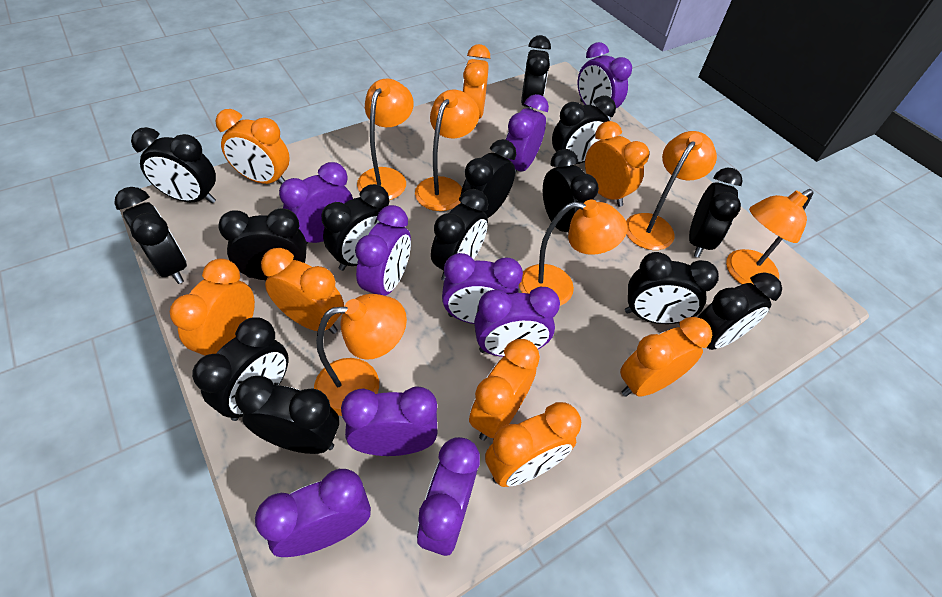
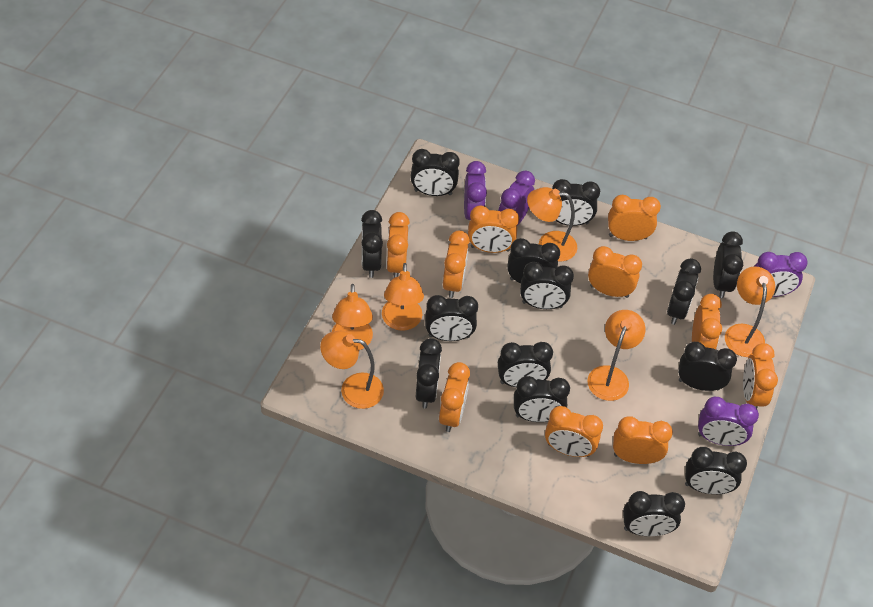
orange clock: [170,258,255,356] [215,109,290,185] [261,248,344,334] [462,44,490,119] [469,339,540,441] [485,402,581,487] [585,121,649,207] [620,317,712,397] = 8 -> [386,212,410,278] [439,362,470,432] [443,230,470,298] [468,206,519,253] [545,406,603,457] [588,246,642,298] [608,195,661,241] [613,416,673,464] [692,294,722,349] [743,343,778,408] = 10
purple clock: [255,469,371,557] [279,162,353,244] [341,386,438,456] [355,205,411,296] [417,437,480,556] [442,253,523,324] [474,287,560,357] [506,94,549,174] [578,42,632,120] = 9 -> [464,161,487,220] [498,171,535,226] [698,397,759,446] [755,252,808,297] = 4

